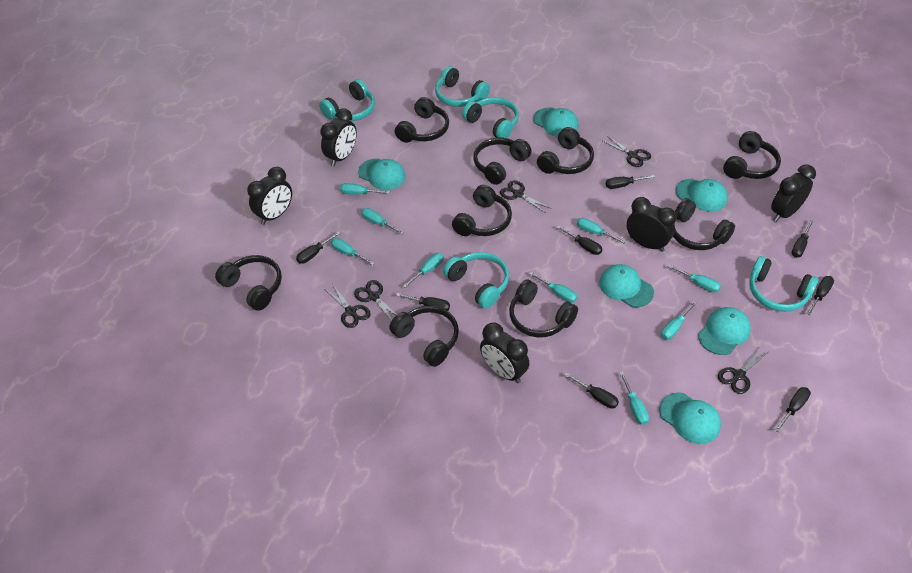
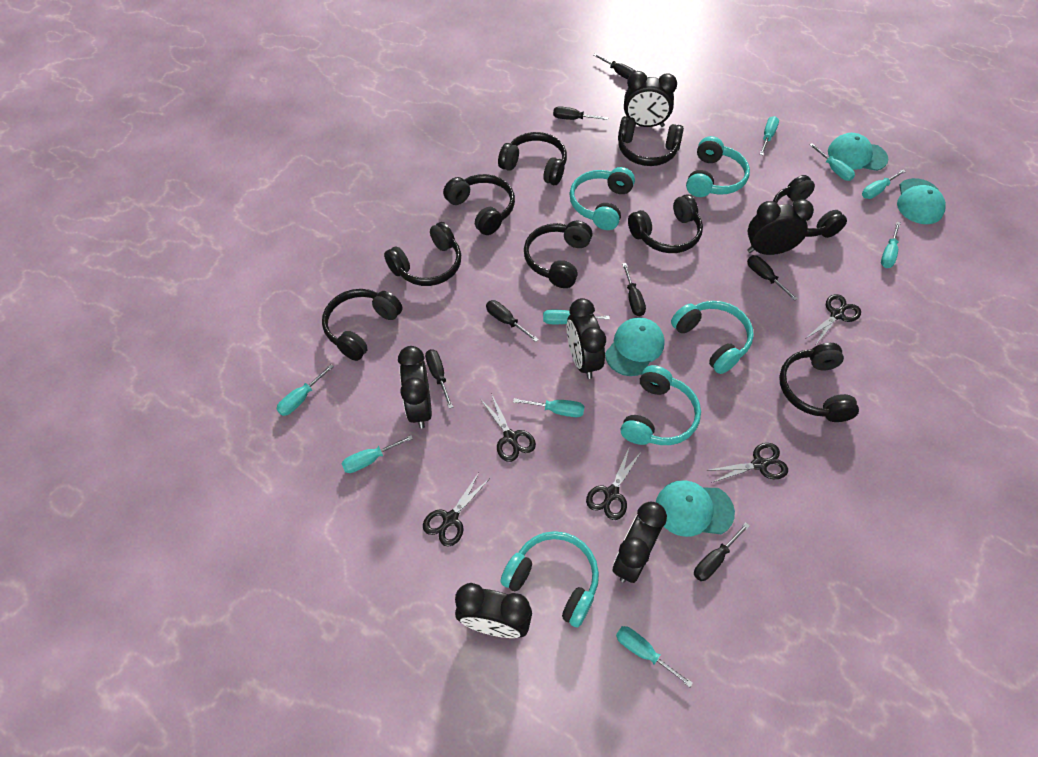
black clock: [247,167,292,225] [320,108,357,166] [480,323,529,383] [627,197,677,252] [771,164,816,222] = 5 -> [398,346,432,428] [455,583,532,638] [567,298,606,379] [613,501,667,583] [624,71,677,127] [747,199,814,255] = 6
black screwdriver: [296,232,340,264] [396,293,450,311] [556,225,602,255] [564,373,619,409] [606,175,655,189] [775,387,811,432] [792,220,814,258] [806,276,834,316] = 8 -> [425,349,453,409] [486,300,539,342] [553,106,608,120] [593,53,635,80] [622,263,646,316] [694,523,750,581] [747,255,798,301] = 7
turquoise cap: [358,158,406,190] [533,108,579,137] [599,264,654,307] [659,392,721,444] [676,179,728,212] [698,307,751,355] = 6 -> [605,317,665,376] [656,480,735,537] [828,133,888,171] [897,178,946,224] = 4

